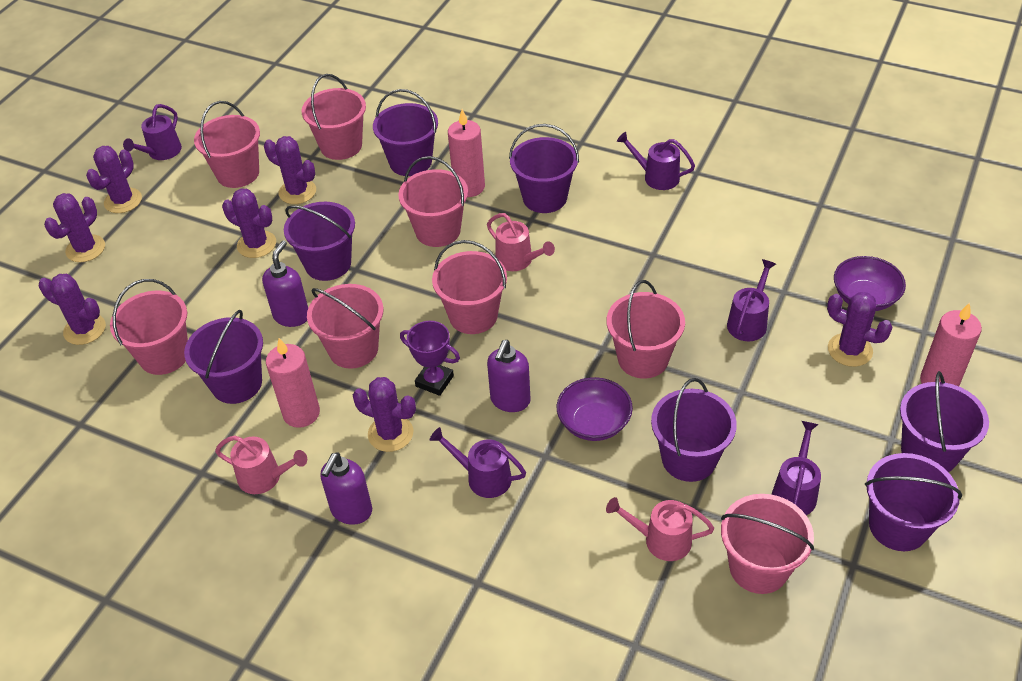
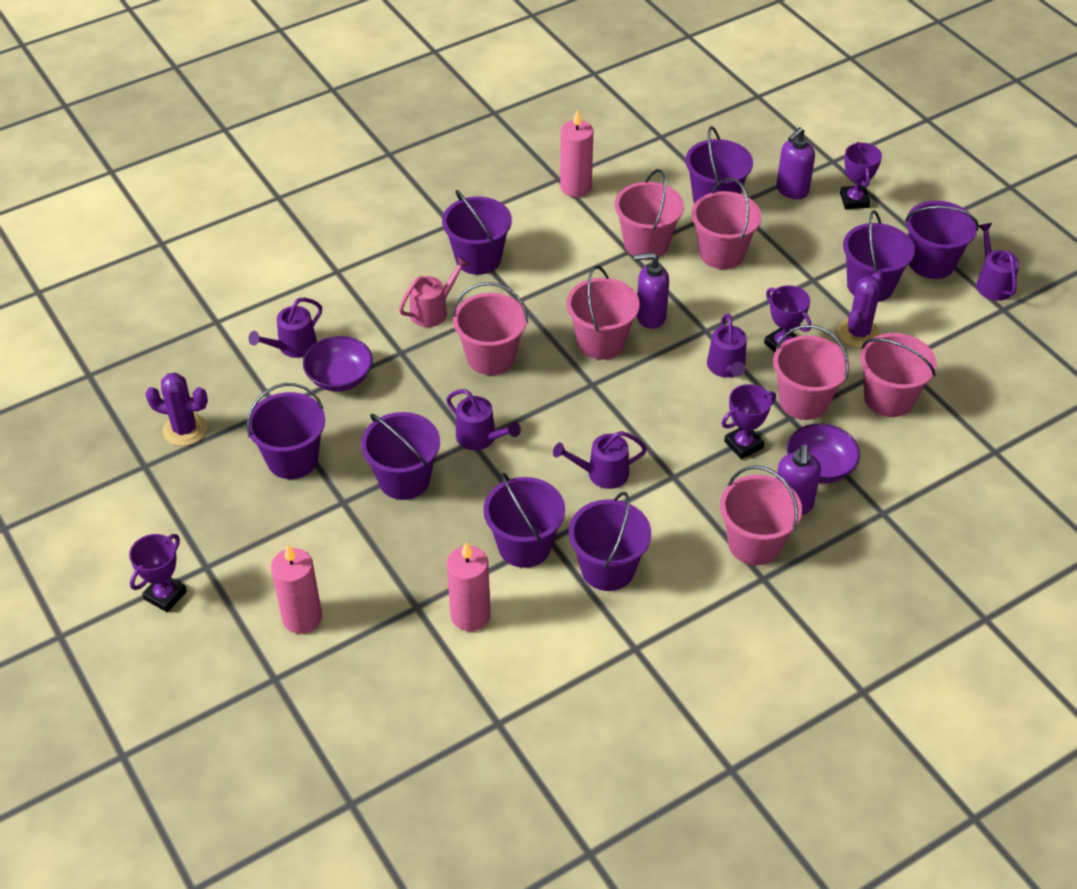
pink bucket: [110,279,188,375] [194,101,260,188] [302,74,366,160] [307,284,383,369] [398,156,468,247] [432,240,507,334] [607,280,685,379] [721,494,814,594] = 8 -> [452,282,528,375] [566,266,640,359] [615,169,684,259] [692,178,761,269] [720,465,802,565] [773,325,849,420] [860,333,937,417] = 7
pink watering can: [215,436,307,494] [487,213,555,271] [606,497,714,561] = 3 -> [399,256,470,327] = 1
purple bucket: [184,310,263,404] [284,202,355,281] [373,89,438,176] [509,124,579,213] [651,378,737,482] [865,453,962,551] [900,371,989,472] = 7 -> [246,383,325,479] [361,412,440,500] [442,189,512,275] [483,473,565,568] [569,492,651,591] [685,126,753,204] [843,210,915,302] [905,201,979,279] = 8
purple cactus: [39,274,106,345] [44,193,105,262] [86,146,142,213] [222,189,276,258] [264,136,316,204] [353,377,416,452] [827,292,893,367] = 7 -> [145,372,208,446] [838,271,884,348] = 2
purple trophy: [400,321,460,396] = 1 -> [129,534,187,612] [721,384,776,459] [764,285,812,352] [840,142,882,209] = 4

